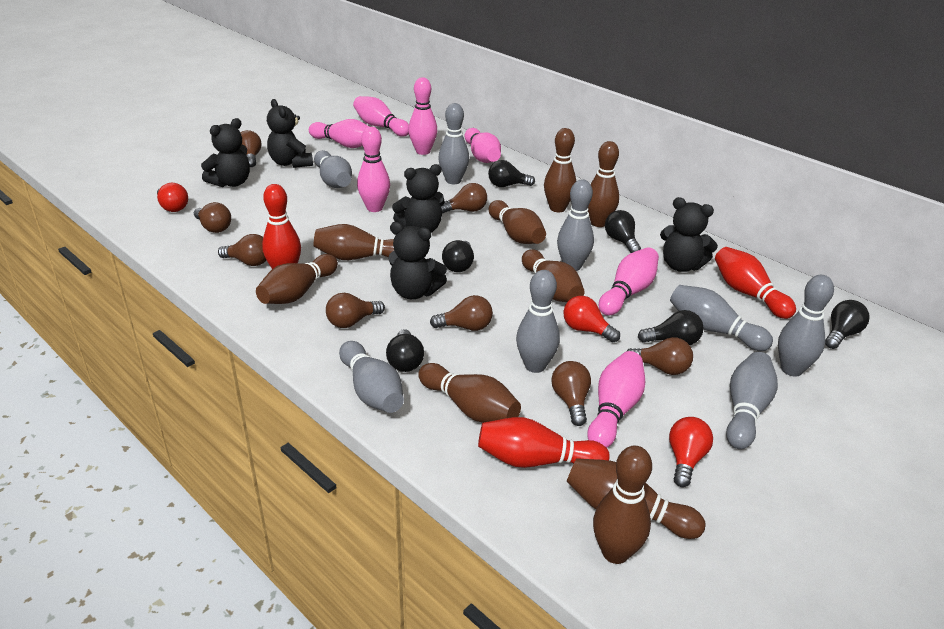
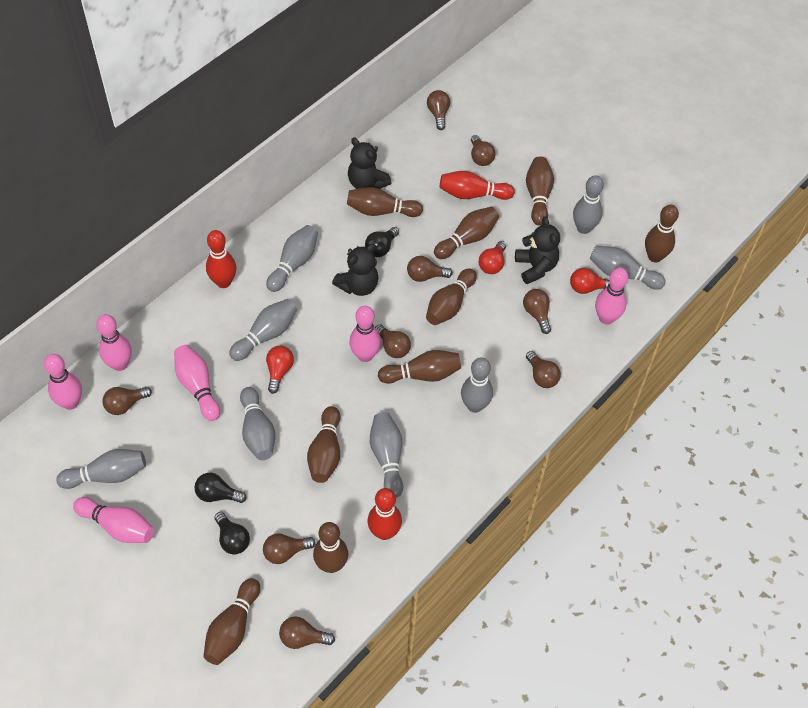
black light bulb: [386,329,424,372] [442,240,474,272] [488,160,535,187] [605,210,641,253] [638,310,704,345] [825,300,870,349] = 6 -> [195,473,247,503] [214,512,250,555] [365,227,399,257] = 3
black teddy bear: [201,118,250,187] [267,99,313,168] [388,222,447,299] [392,164,445,233] [660,197,718,272] = 5 -> [332,244,379,296] [348,137,391,189] [515,216,560,284] = 3
brown light bulb: [194,202,231,233] [218,234,266,266] [240,130,262,167] [326,293,385,328] [430,295,493,331] [441,183,487,213] [552,361,591,426] [626,337,693,375] = 8 -> [103,387,152,415] [263,533,315,564] [279,616,335,649] [375,324,411,358] [407,256,453,282] [427,90,450,130] [471,135,496,166] [523,289,551,334] [526,351,561,388] = 9
pink bowling pin: [309,119,369,148] [353,96,409,137] [357,127,390,212] [408,77,438,155] [465,128,501,163] [587,351,645,448] [599,248,659,316] = 7 -> [44,354,82,410] [73,497,154,543] [96,314,132,371] [174,345,220,421] [349,306,381,362] [595,268,628,325] = 6

